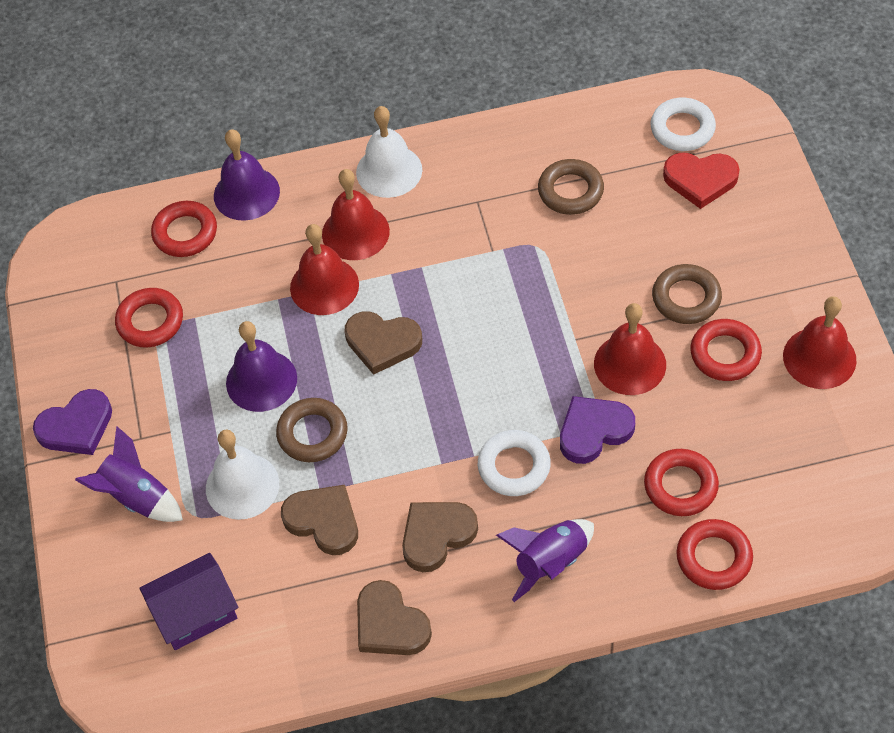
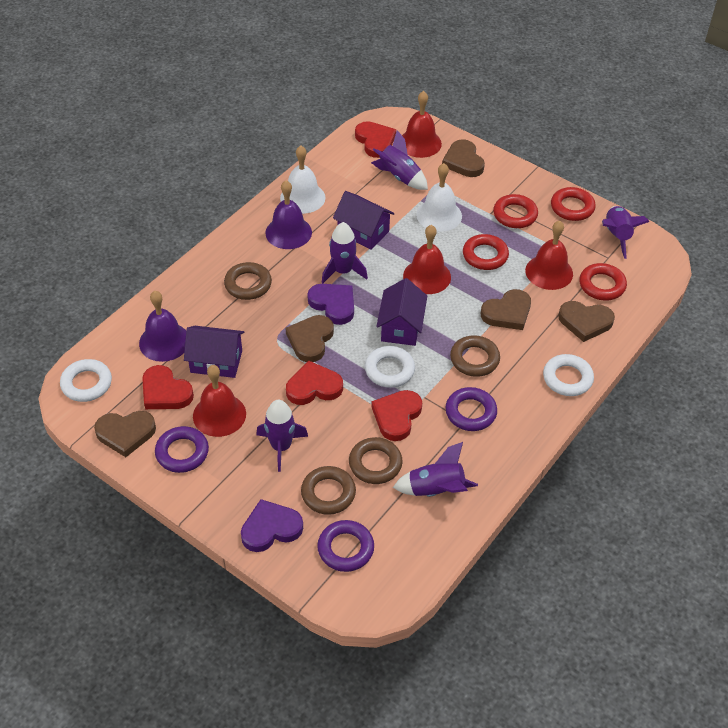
brown heart: [281,485,358,555] [344,311,422,375] [357,580,432,655] [402,502,478,572] = 4 -> [94,411,156,457] [286,315,334,362] [442,139,485,177] [481,289,531,330] [558,301,615,342] = 5
brown ring: [276,398,348,462] [538,159,604,215] [652,264,722,324] = 3 -> [224,262,272,300] [301,466,356,515] [349,437,403,484] [450,335,500,377] = 4
purple house: [140,553,238,650] = 1 -> [184,326,244,378] [333,191,395,250] [376,278,427,346] = 3
purple ring: none = 0 -> [155,426,209,473] [317,520,374,572] [445,387,497,431] = 3
purple rocket: [75,426,183,522] [496,519,594,602] = 2 -> [256,400,308,472] [322,222,368,283] [371,130,428,190] [393,442,478,497] [602,206,650,259] = 5
red heart: [663,152,740,209] = 1 -> [142,365,194,409] [286,360,343,405] [355,121,396,158] [371,390,422,441] = 4
red ring: [115,288,183,348] [151,201,217,257] [644,449,719,516] [676,519,753,590] [690,319,762,381] = 5 -> [463,234,509,270] [493,194,538,228] [551,187,596,221] [579,263,627,301] = 4
white ring: [478,430,551,496] [651,98,716,151] = 2 -> [60,359,112,402] [365,346,415,388] [543,354,594,396] = 3

